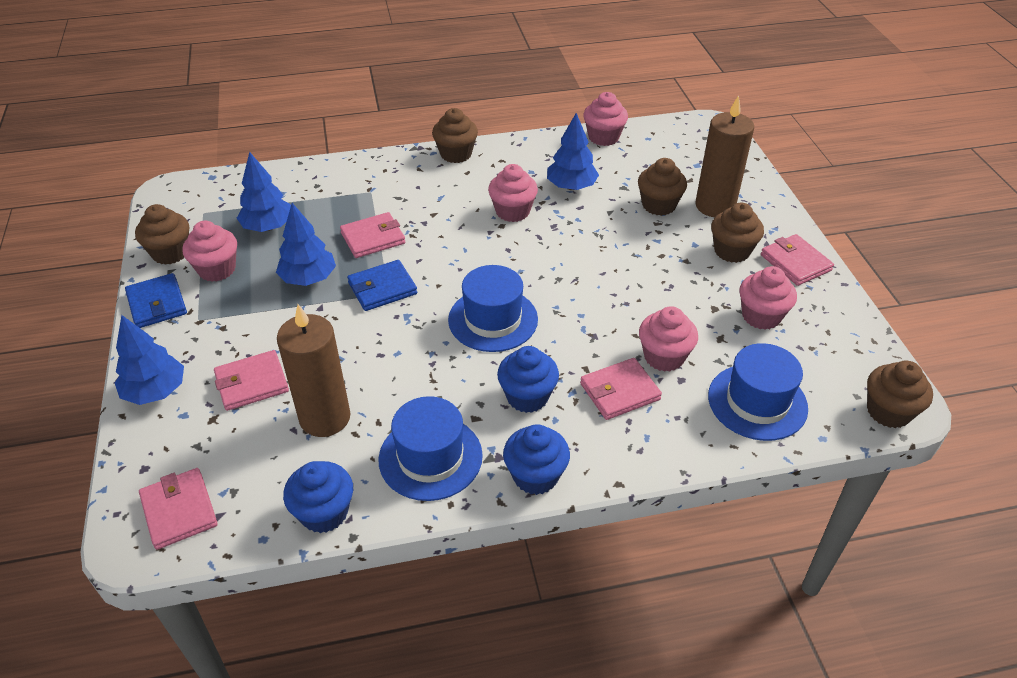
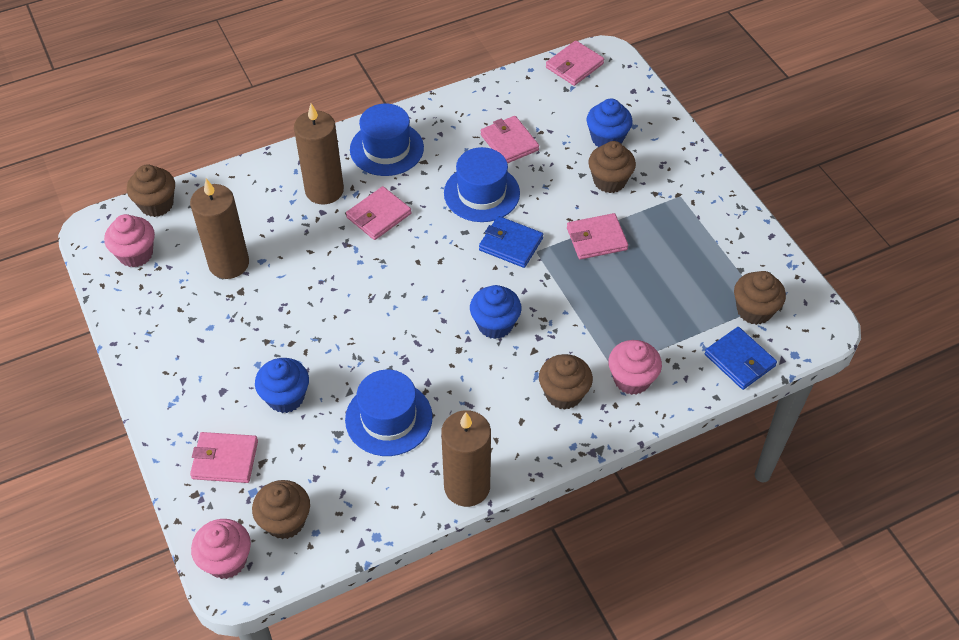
blue tree: [115,315,184,405] [237,152,291,232] [276,203,336,286] [547,113,599,190] = 4 -> none = 0
brown candle: [277,304,351,437] [695,95,754,217] = 2 -> [190,179,249,279] [294,103,344,204] [441,410,491,507] = 3
pink cupcake: [182,221,237,282] [488,164,538,222] [583,92,628,146] [639,306,698,372] [739,266,797,330] = 5 -> [104,214,155,267] [191,519,251,579] [608,340,662,395] = 3

